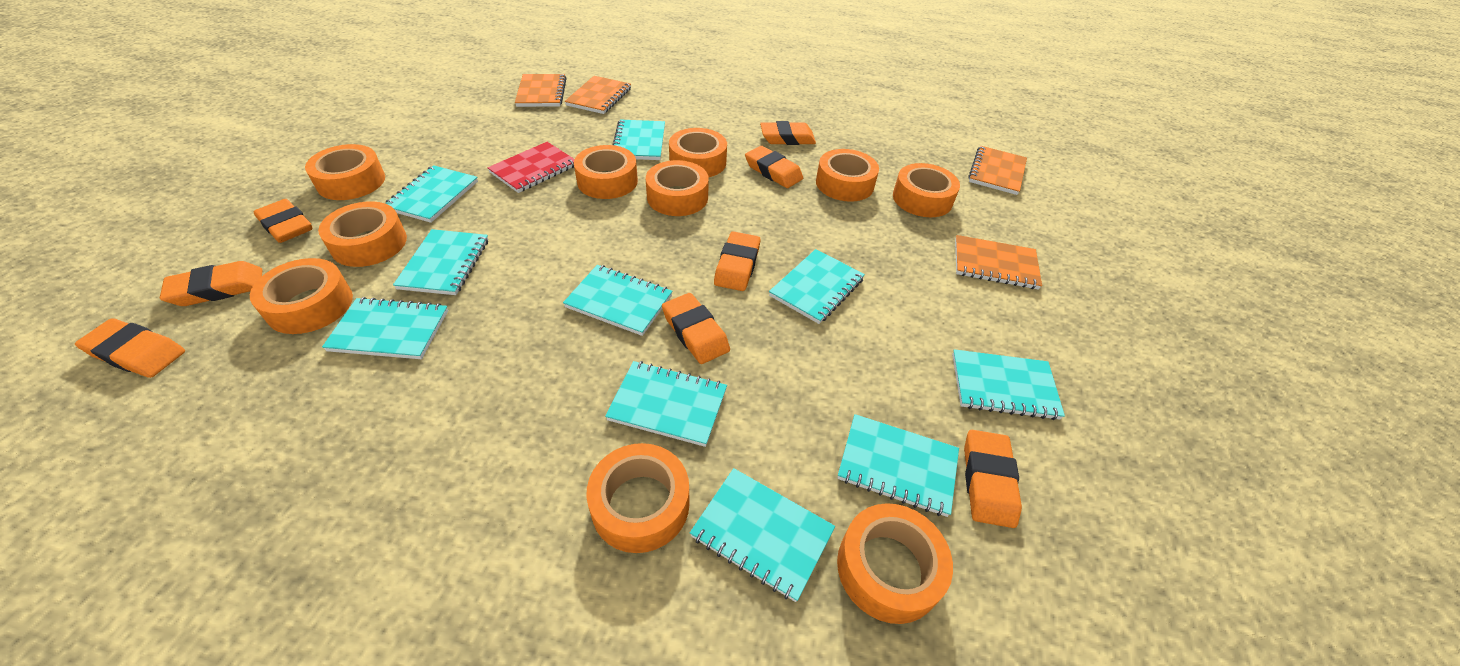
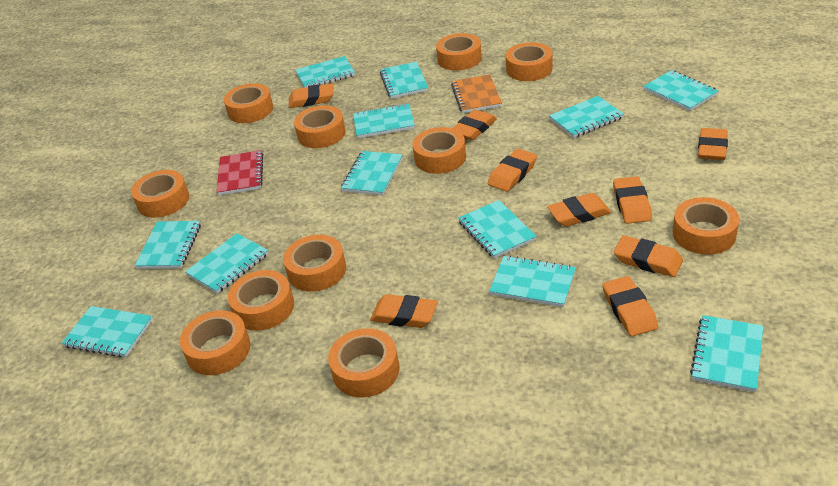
orange eraser: [75,318,185,378] [160,261,262,306] [254,199,312,243] [662,293,730,364] [714,231,760,291] [745,146,803,188] [760,121,816,145] [964,430,1022,528] = 8 -> [289,83,333,108] [370,294,438,328] [452,109,497,140] [488,149,537,192] [547,193,611,227] [602,276,658,336] [613,176,652,224] [614,236,683,277] [698,128,728,160] = 9
orange notebook: [515,74,567,107] [565,76,631,114] [955,235,1042,290] [968,146,1027,195] = 4 -> [451,75,502,113] = 1
orange tape: [250,258,353,334] [305,144,385,200] [318,201,407,267] [574,145,638,199] [586,443,689,553] [646,160,709,216] [669,128,727,177] [816,149,879,202] [837,503,953,624] [893,163,960,217] = 10 -> [131,170,189,218] [180,310,251,375] [224,83,273,123] [228,270,294,331] [283,235,346,292] [294,105,346,148] [328,328,400,398] [412,127,466,174] [436,33,482,71] [506,42,553,81] [673,197,739,255] = 11
turquoise notebook: [322,297,448,359] [385,165,478,223] [393,229,488,295] [563,265,672,336] [605,361,727,447] [613,120,665,160] [690,468,835,602] [769,249,865,324] [837,414,959,517] [952,349,1065,420] = 10 -> [62,306,153,358] [135,221,201,269] [185,233,269,294] [295,56,355,88] [341,151,403,195] [353,103,415,138] [380,62,428,99] [458,200,537,259] [489,256,576,307] [549,96,624,138] [643,70,718,111] [690,315,763,392] = 12

